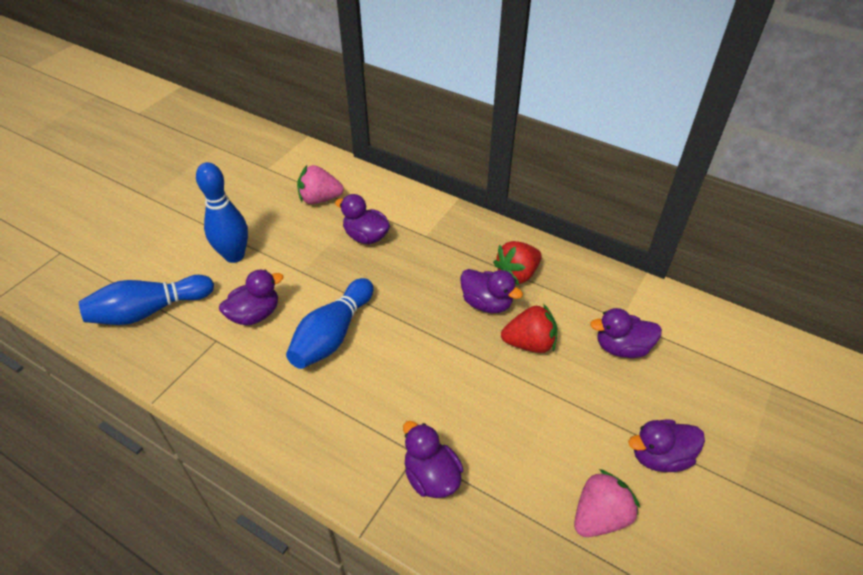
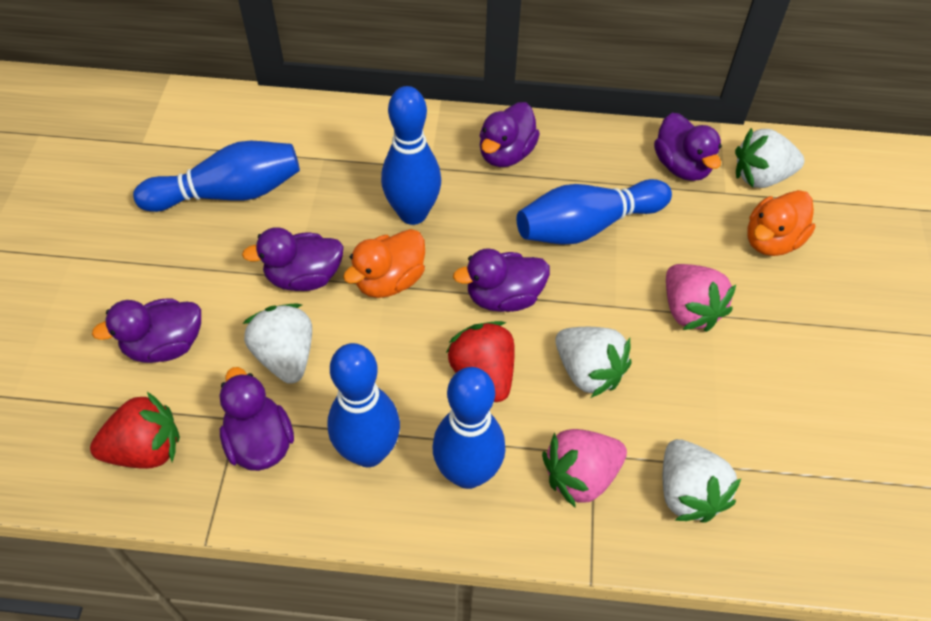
blue bowling pin: [79,275,214,325] [196,162,248,263] [286,278,373,369] = 3 -> [133,141,300,212] [327,343,400,467] [381,86,441,225] [432,367,505,489] [517,179,672,245] = 5
orange duck: none = 0 -> [343,229,425,298] [747,190,815,256] = 2
white strawberry: none = 0 -> [242,304,312,384] [556,327,631,398] [663,439,741,523] [735,128,804,188] = 4

